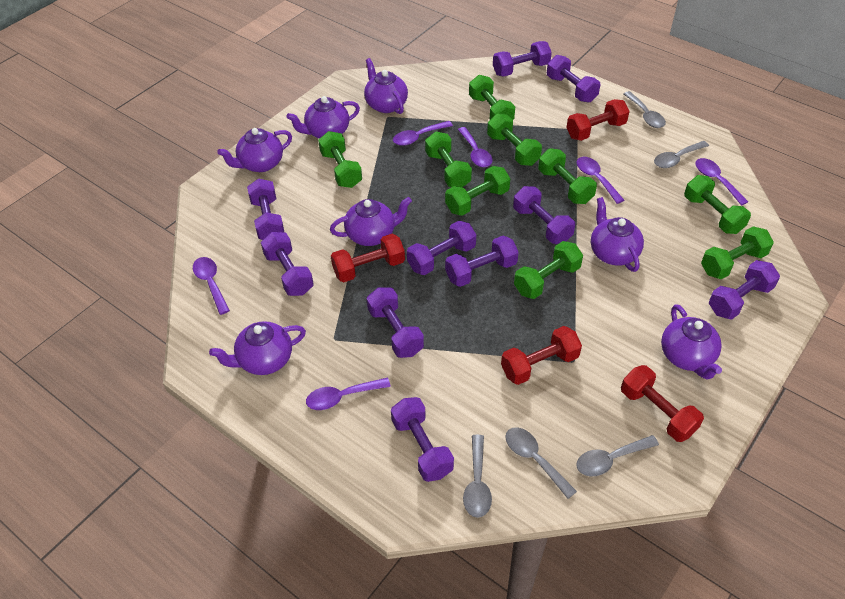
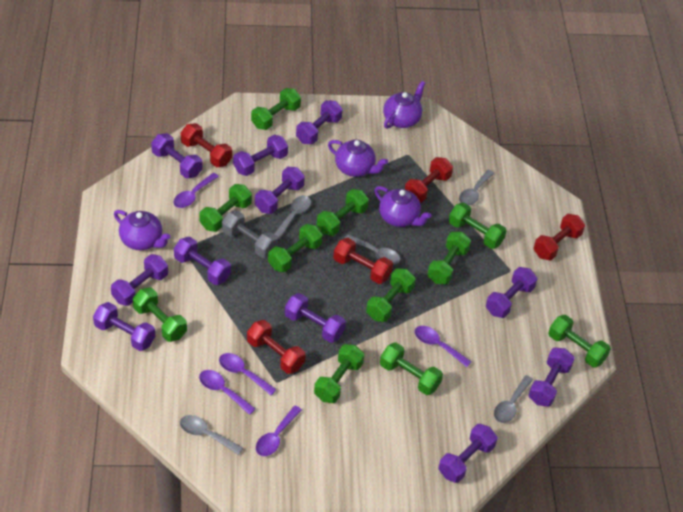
green dumbbell: [318,131,362,188] [425,131,472,188] [445,166,510,216] [469,75,515,120] [487,113,542,166] [514,241,583,299] [538,148,597,204] [684,175,751,234] [701,226,774,279] = 9 -> [133,288,187,342] [199,184,252,232] [251,88,301,130] [268,224,323,272] [314,344,364,403] [317,189,369,236] [366,268,416,322] [380,342,443,395] [427,232,471,284] [449,203,507,249] [548,315,611,368] = 11
grey dumbbell: none = 0 -> [222,210,278,258] = 1
purple dumbbell: [247,179,285,240] [261,232,314,296] [367,287,424,358] [391,397,454,482] [407,221,476,275] [445,236,519,287] [493,41,552,76] [513,186,575,244] [547,55,601,102] [709,260,780,319] = 10 -> [93,302,155,351] [111,254,168,306] [151,133,203,179] [174,237,231,285] [233,135,288,176] [255,167,305,214] [285,293,346,343] [296,100,343,144] [438,424,497,483] [486,267,537,318] [528,348,575,407] = 11
purple spoon: [193,257,230,315] [306,378,391,410] [393,121,453,146] [458,127,492,167] [577,157,624,204] [695,158,748,206] = 6 -> [173,173,219,208] [199,370,255,415] [219,353,277,395] [256,405,302,456] [415,326,472,367] = 5
purple teapot: [209,321,306,375] [217,128,292,172] [287,96,360,139] [330,197,412,246] [364,58,408,114] [591,197,644,272] [661,304,722,380] = 7 -> [114,210,171,250] [328,139,388,177] [374,186,431,227] [383,81,425,129] = 4
red dumbbell: [331,234,405,282] [501,326,582,385] [566,99,630,141] [621,365,704,442] = 4 -> [181,123,232,167] [247,320,306,374] [333,238,393,284] [405,157,453,203] [534,214,585,261] = 5

